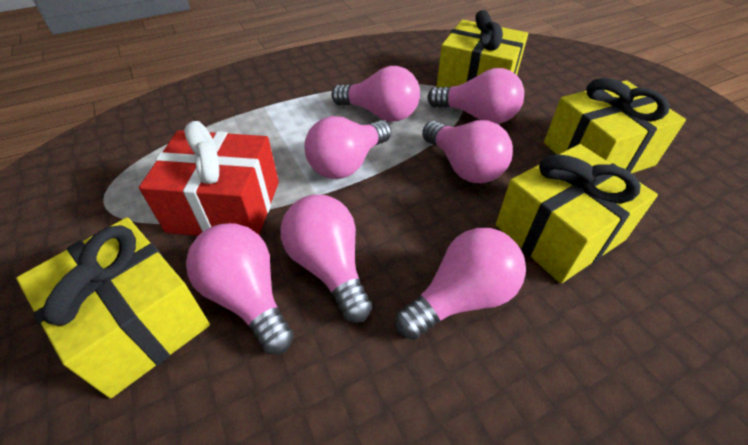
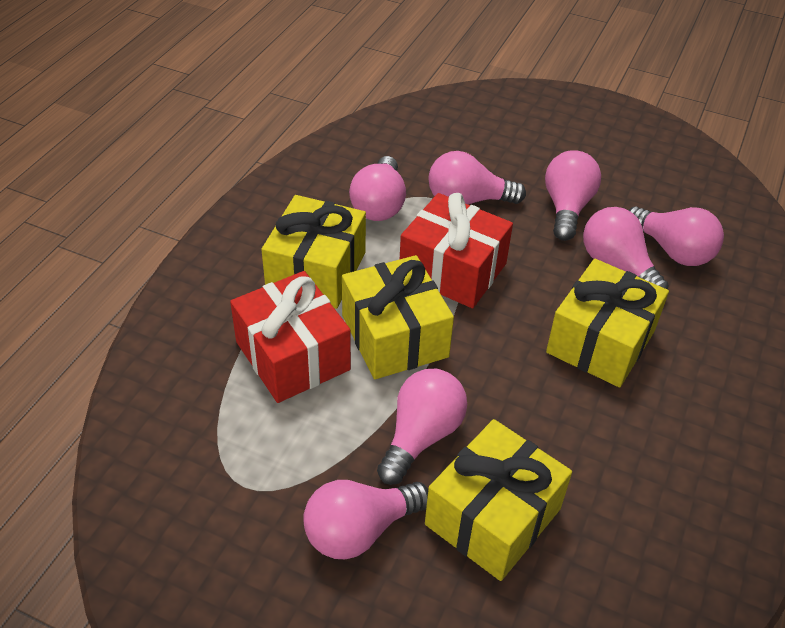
red gift: [139,121,279,236] = 1 -> [230,271,351,403] [400,193,513,308] = 2

